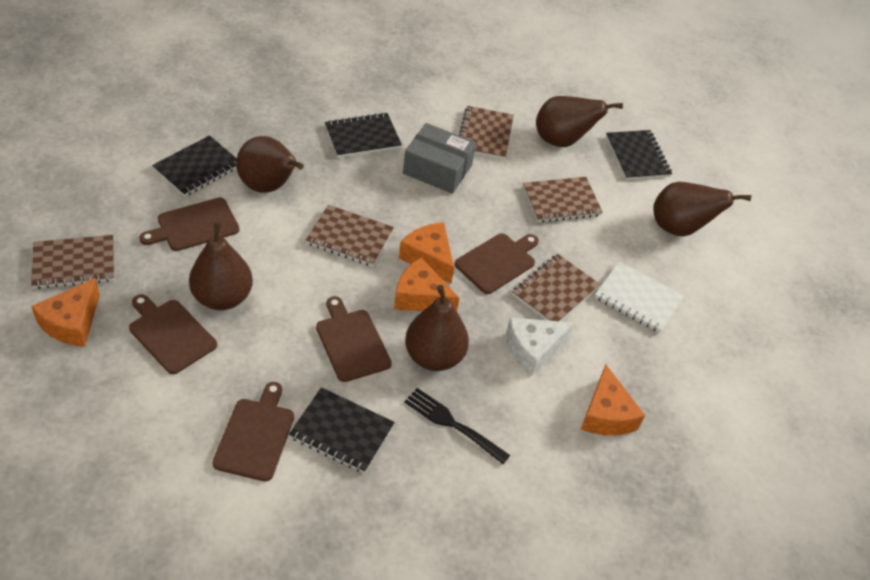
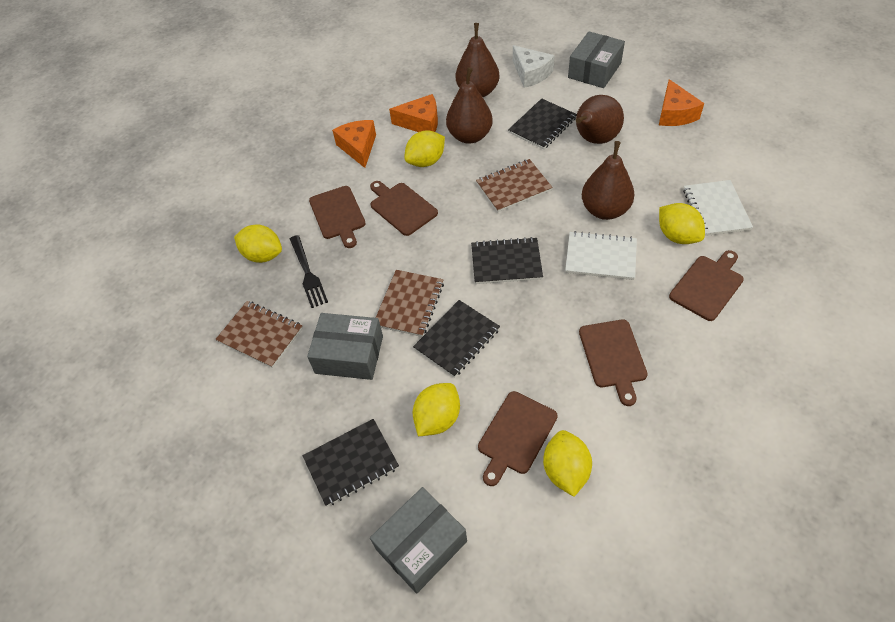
brown notebook: [31,235,114,289] [306,205,394,267] [459,106,514,160] [512,254,600,321] [523,177,603,222] = 5 -> [215,301,303,368] [376,270,444,337] [476,159,553,212] = 3
brown pear: [189,221,253,310] [236,136,304,193] [405,285,469,371] [536,96,623,147] [653,182,751,237] = 5 -> [446,67,493,144] [456,23,500,97] [576,95,624,144] [582,141,634,220] = 4
grey box: [403,123,476,194] = 1 -> [307,313,383,380] [370,487,467,593] [568,31,625,88] = 3
orange cheese: [31,278,100,347] [394,257,459,311] [399,222,454,284] [581,365,645,435] = 4 -> [332,120,376,168] [389,94,438,132] [659,79,704,126] = 3
white notebook: [595,262,684,333] = 1 -> [565,231,637,280] [683,180,753,236] = 2
yellow lemon: none = 0 -> [234,224,282,263] [404,130,445,167] [413,383,460,436] [543,430,592,497] [659,203,705,244] = 5

